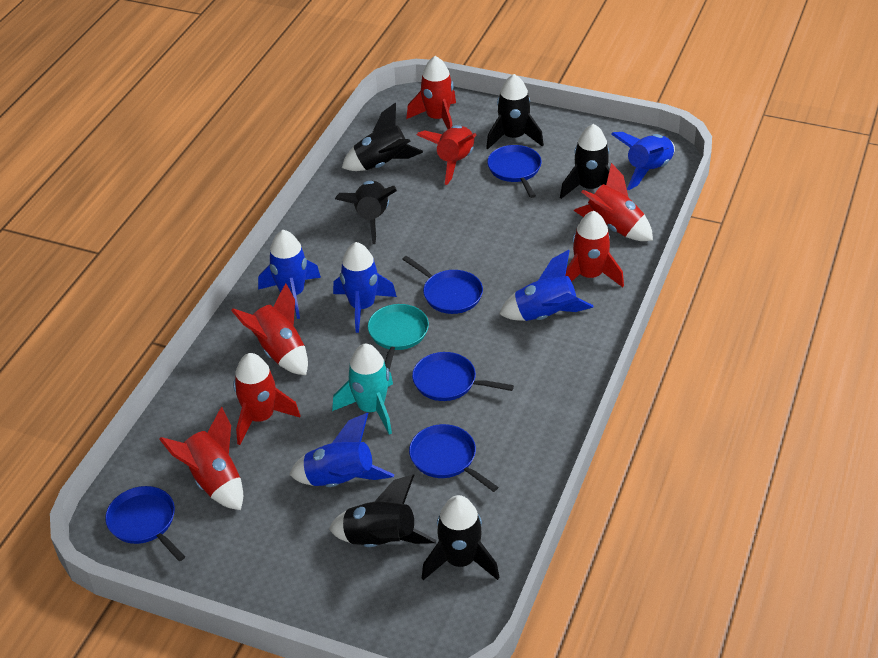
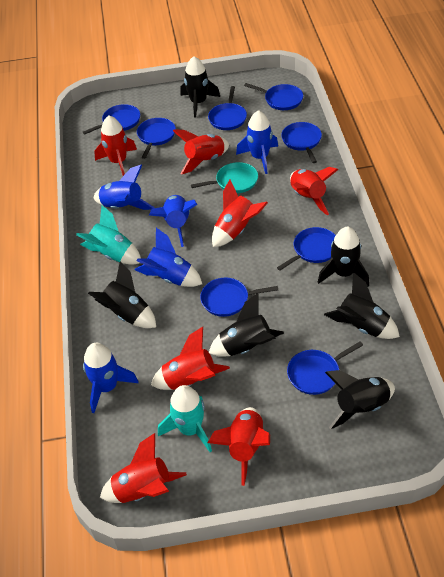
blue pan: [105,486,185,561] [402,256,483,314] [409,424,498,492] [412,352,514,401] [487,145,542,198] = 5 -> [83,104,140,135] [137,118,176,159] [200,278,278,317] [208,86,247,130] [244,83,303,110] [277,227,336,271] [281,122,322,163] [287,341,363,395] = 8
turquoise rocket: [332,344,393,434] = 1 -> [76,205,141,265] [158,385,212,452] = 2

